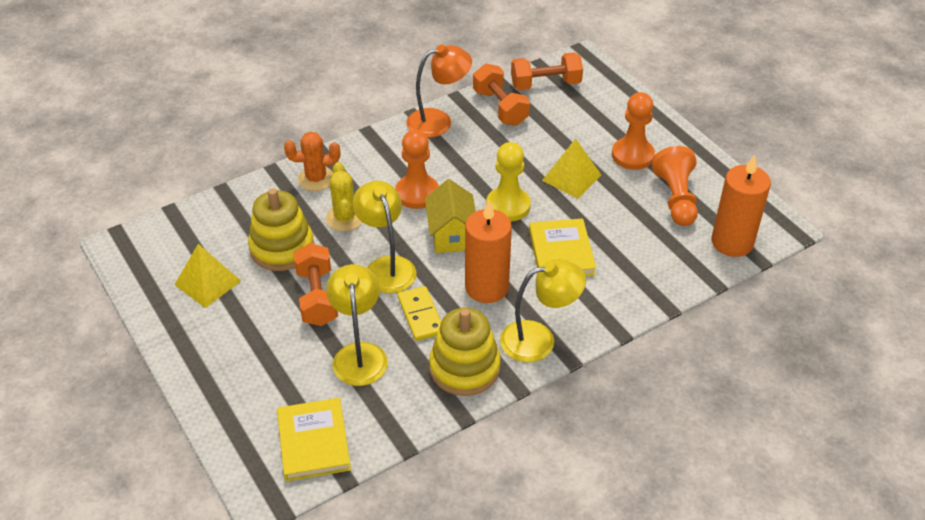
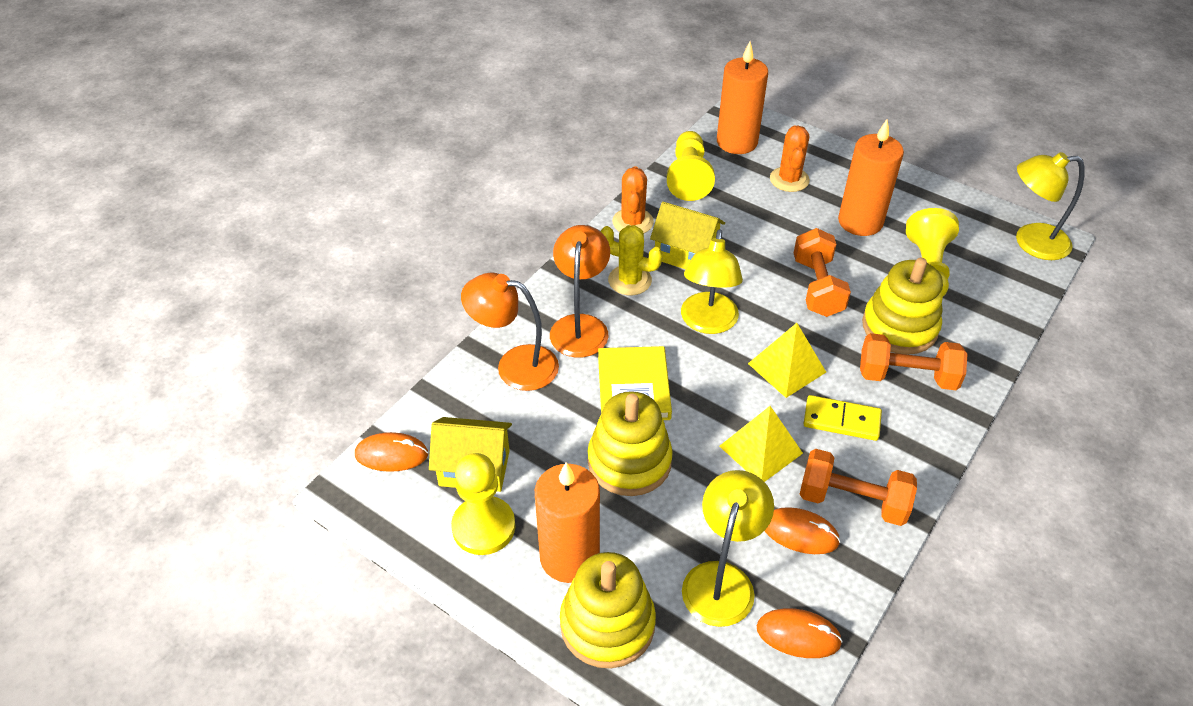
orange cactus: [284,132,340,191] = 1 -> [612,166,654,233] [770,125,810,192] = 2
orange candle: [465,201,512,303] [711,155,771,257] = 2 -> [535,462,600,583] [717,41,768,154] [838,119,904,236] = 3
orange lamp: [406,44,472,138] = 1 -> [461,273,559,391] [550,225,610,358] = 2
orange mouse: none = 0 -> [355,432,428,472] [757,608,843,658] [765,507,840,554] = 3
orange pawn: [395,130,439,209] [612,92,655,170] [652,146,698,226] = 3 -> none = 0
yellow book: [277,398,351,481] [529,218,596,276] = 2 -> [598,346,672,420] = 1
yellow house: [425,179,476,253] = 1 -> [429,417,512,492] [650,202,725,269] = 2
yellow pawn: [486,142,531,222] = 1 -> [451,453,515,555] [667,131,715,201] [906,208,959,296] = 3
yellow stacking toy: [248,188,314,271] [429,308,501,396] = 2 -> [560,552,656,668] [588,391,673,496] [862,258,943,355] = 3

